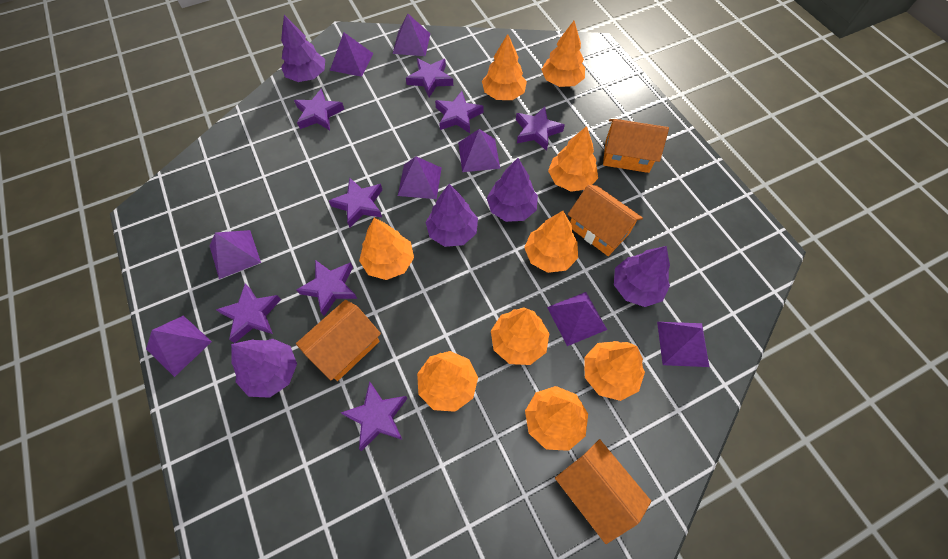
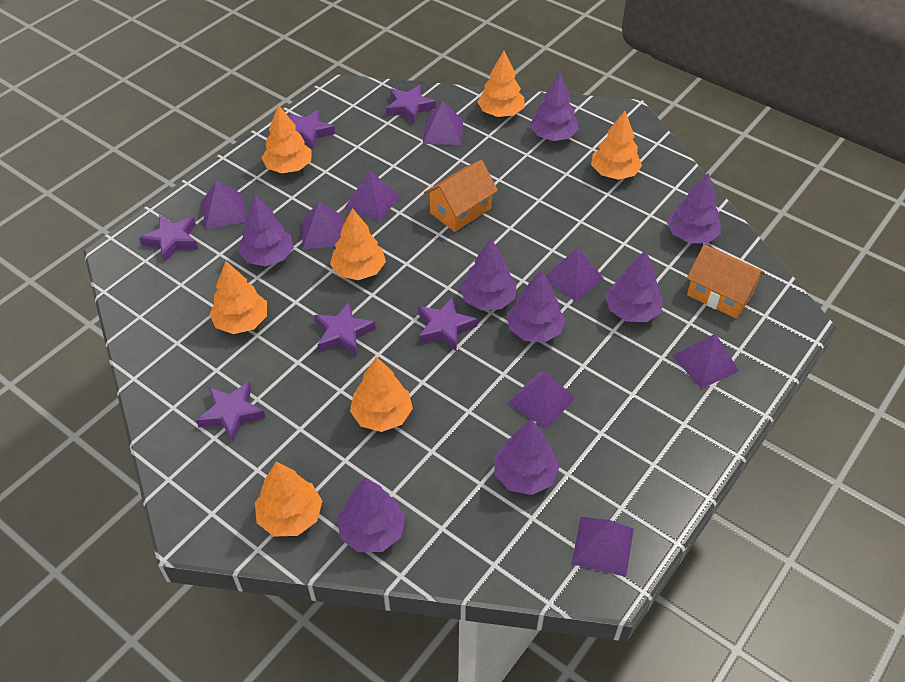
orange house: [296,300,381,381] [555,439,651,544] [568,185,643,256] [603,119,669,173] = 4 -> [424,160,498,232] [687,244,765,319] = 2
orange tree: [359,218,414,280] [417,351,478,412] [482,34,527,100] [491,307,550,365] [524,211,578,273] [525,386,588,451] [541,21,585,87] [548,126,598,192] [584,341,645,401] = 9 -> [209,261,267,334] [255,462,322,537] [261,104,312,173] [330,208,386,280] [350,356,413,432] [477,51,525,117] [591,111,642,180] = 7
purple star: [216,283,281,343] [294,88,344,130] [297,260,357,316] [329,178,382,228] [341,381,408,451] [406,58,453,97] [435,91,484,133] [516,106,565,151] = 8 -> [139,215,198,263] [196,381,266,442] [288,109,335,150] [314,302,376,356] [386,85,436,124] [418,296,478,351] = 6
purple tree: [231,339,297,398] [281,15,325,82] [426,184,478,247] [487,158,538,222] [614,246,670,307] = 5 -> [238,195,294,266] [337,477,406,552] [460,239,516,310] [494,419,559,495] [507,270,565,342] [530,73,579,141] [605,250,663,322] [667,173,721,243] = 8

